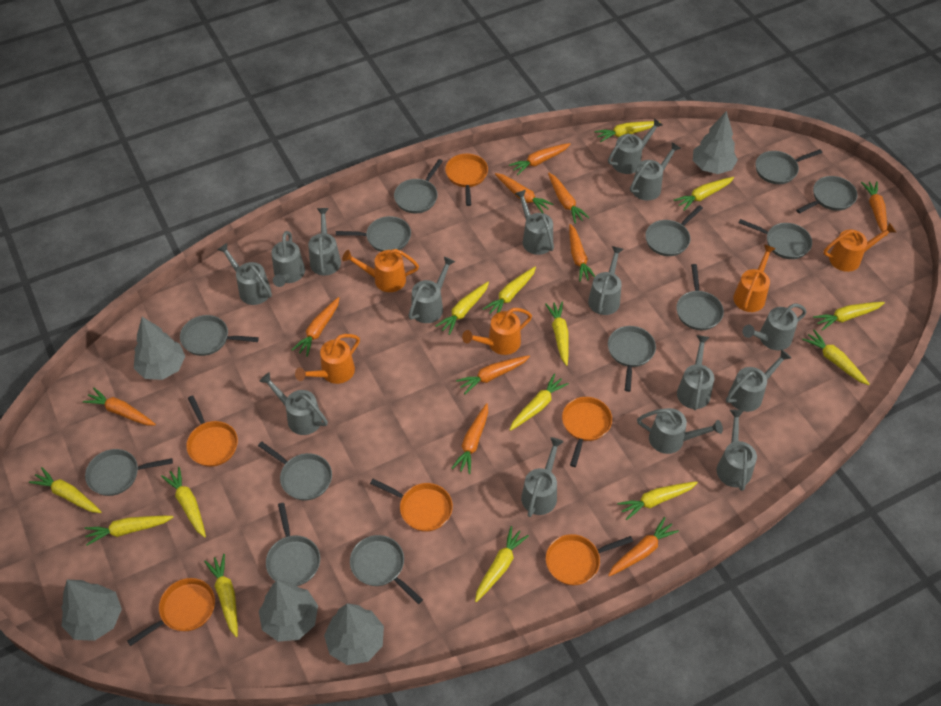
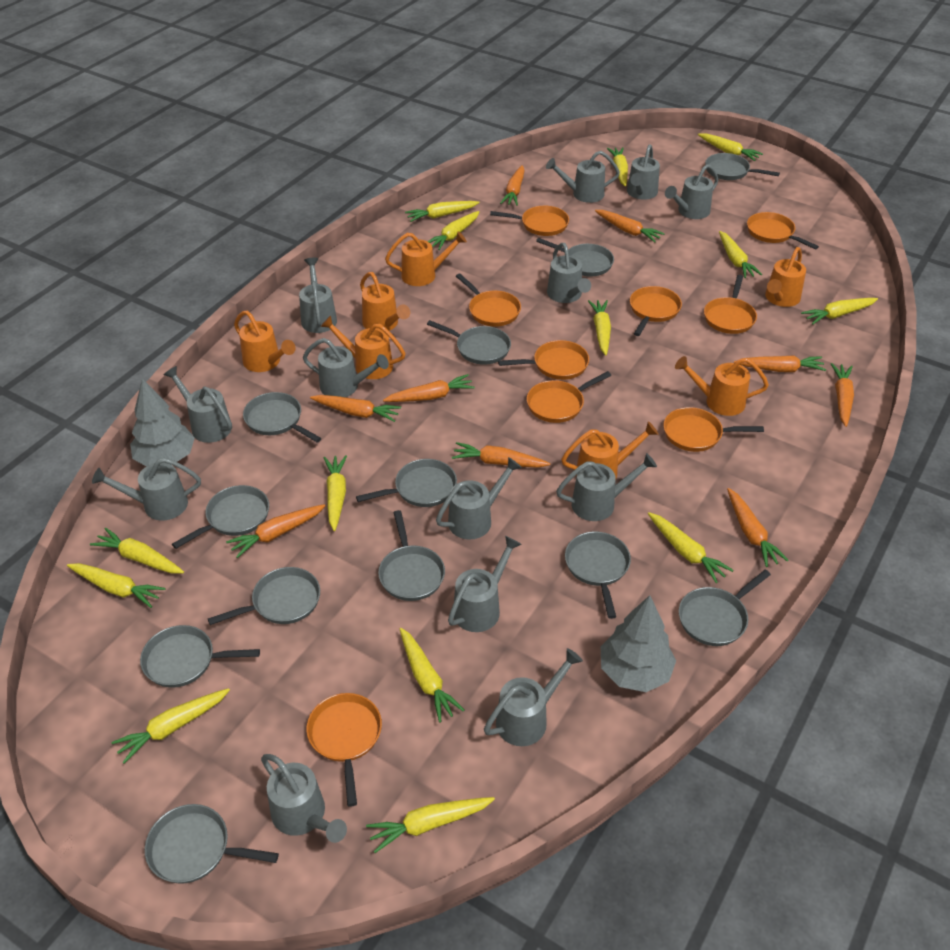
grey pan: [85,449,173,496] [180,315,259,356] [258,441,332,500] [266,503,320,586] [336,216,411,252] [350,535,423,604] [394,159,443,213] [608,326,656,392] [645,205,703,256] [676,264,724,330] [739,219,812,259] [755,149,823,184] [796,176,857,214] = 13 -> [140,625,260,688] [145,804,279,884] [172,485,269,549] [208,567,320,625] [243,392,322,443] [356,459,457,507] [378,510,445,601] [427,320,511,365] [536,238,614,276] [565,532,631,619] [679,570,771,646] [705,153,780,180] = 12
grey tree: [61,580,122,641] [134,317,185,380] [259,580,318,642] [324,604,384,665] [693,111,738,174] = 5 -> [130,378,195,466] [601,595,676,692] = 2
grey watering can: [217,243,272,305] [259,372,328,435] [271,231,305,287] [308,208,341,276] [408,257,455,323] [515,190,554,255] [521,437,564,517] [588,246,623,315] [608,118,663,174] [630,142,681,200] [637,408,723,454] [677,335,714,410] [717,410,757,491] [726,349,791,412] [742,304,807,350] = 15 -> [92,458,201,521] [163,366,232,443] [261,754,347,843] [299,258,337,333] [303,338,389,397] [436,457,522,540] [448,536,522,632] [484,648,583,746] [546,151,620,203] [547,243,591,303] [556,453,657,521] [627,144,660,200] [665,164,718,219] = 13
orange carrot: [83,388,156,425] [292,297,339,357] [451,403,488,474] [456,355,530,394] [495,173,554,214] [509,143,571,175] [548,173,590,224] [569,224,595,282] [608,517,679,576] [861,181,887,236] = 10 -> [226,504,325,558] [310,395,401,422] [383,374,475,402] [452,442,550,468] [500,165,525,206] [595,210,665,242] [727,488,789,567] [734,356,826,372] [831,363,854,427] = 9
orange pan: [127,578,215,646] [186,395,238,467] [370,479,453,532] [445,154,488,206] [546,534,633,585] [562,397,612,467] = 6 -> [306,693,382,807] [456,274,521,327] [490,206,569,236] [498,340,589,380] [527,371,611,423] [630,286,682,336] [663,407,764,452] [704,275,757,334] [747,212,819,250] = 9
orange watering can: [295,334,360,384] [342,249,419,292] [462,308,532,355] [733,244,776,312] [823,222,897,272] = 5 -> [234,311,296,372] [321,316,406,379] [360,272,410,331] [385,231,467,286] [561,421,659,479] [675,356,769,416] [765,247,806,307] = 7

